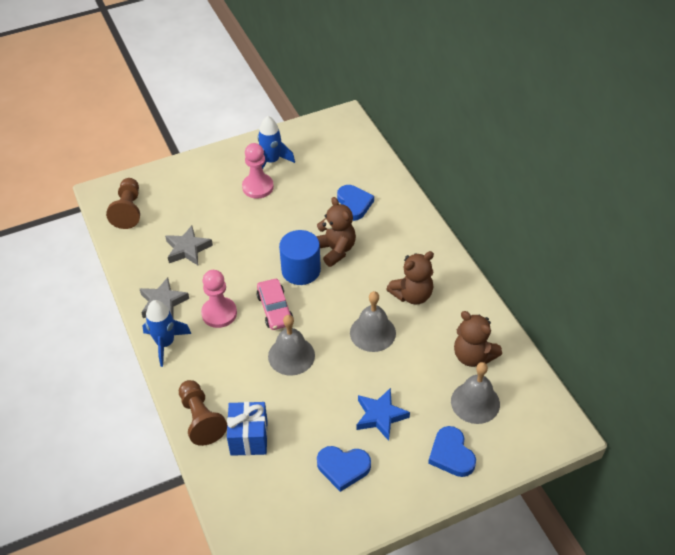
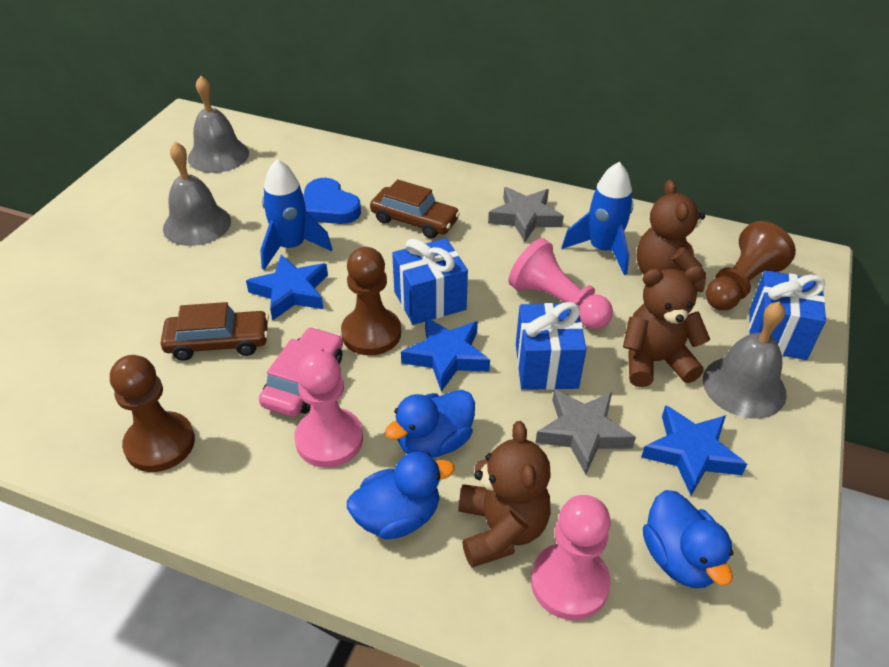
blue cylinder: [279,230,321,285] = 1 -> none = 0
blue duck: none = 0 -> [347,452,455,539] [385,390,475,458] [643,490,733,588] = 3
blue gift: [227,402,268,456] = 1 -> [392,238,468,325] [516,302,587,390] [749,270,826,360] = 3
blue heart: [317,446,371,492] [337,185,374,221] [428,426,476,477] = 3 -> [303,178,361,224] = 1
blue star: [356,388,410,441] = 1 -> [246,254,328,321] [401,317,490,392] [641,405,747,495] = 3
brown car: none = 0 -> [161,302,269,361] [370,179,460,238] = 2
brown pawn: [106,178,140,229] [179,380,227,446] = 2 -> [110,355,195,472] [341,247,401,356] [706,221,796,310] = 3
pink pawn: [201,270,237,328] [242,143,274,199] = 2 -> [294,351,363,468] [509,238,613,329] [531,495,611,620] = 3

